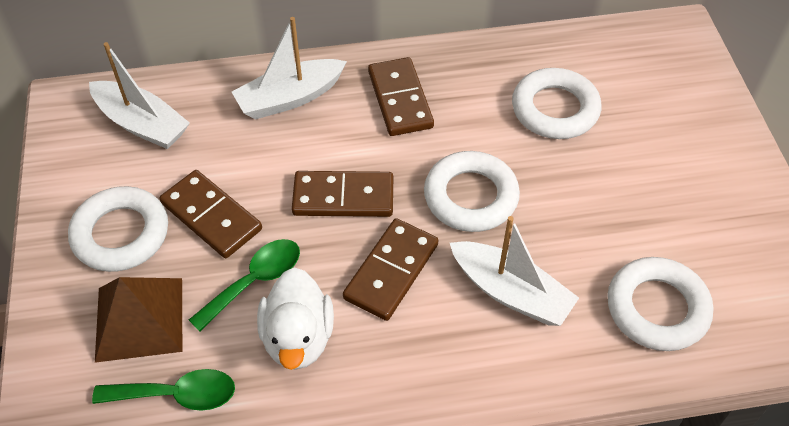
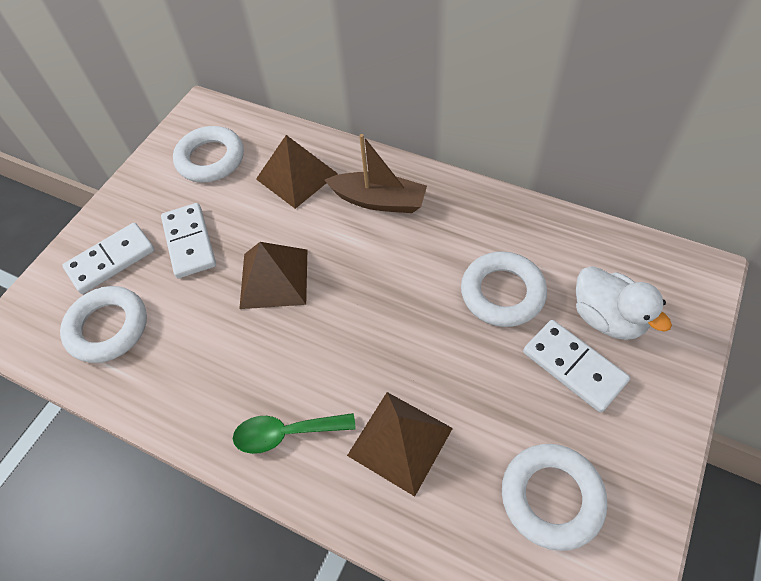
brown boat: none = 0 -> [325,134,427,213] = 1
brown domino: [159,170,262,258] [292,171,393,217] [343,218,438,321] [368,57,434,136] = 4 -> none = 0
brown pyramid: [95,277,182,363] = 1 -> [239,242,307,309] [256,135,338,209] [347,392,453,497] = 3
green spoon: [92,369,235,411] [189,239,300,332] = 2 -> [233,413,356,454] = 1
white boat: [89,42,190,149] [232,17,347,120] [450,216,579,326] = 3 -> none = 0
white domino: none = 0 -> [62,223,155,294] [161,203,216,278] [523,320,630,413] = 3

